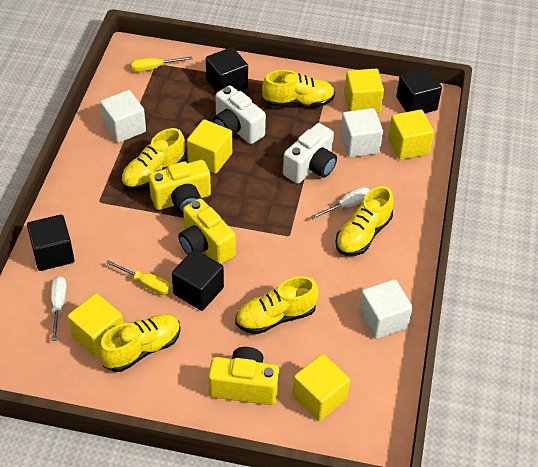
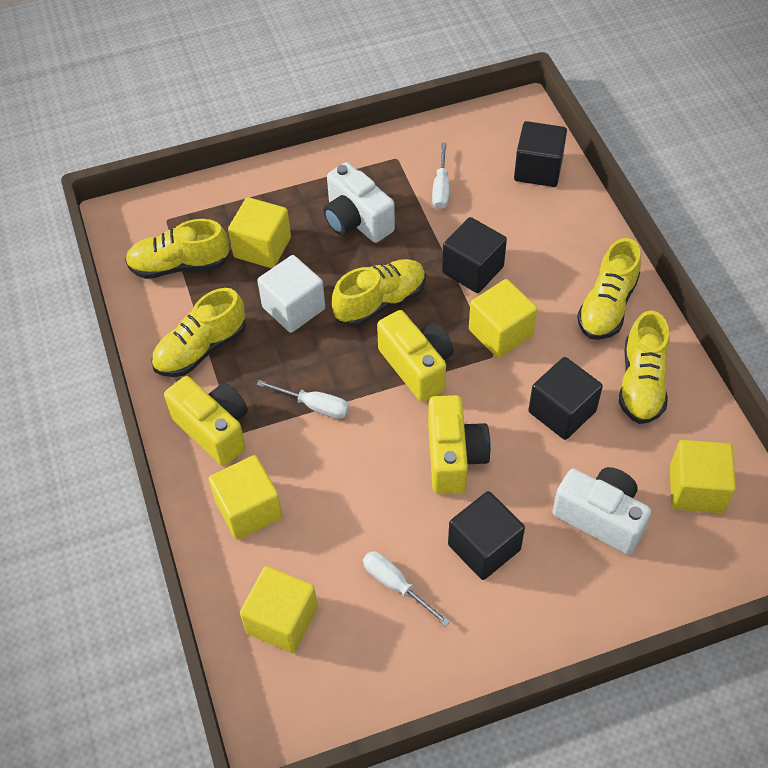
white cube: [100,90,146,143] [340,108,383,158] [359,279,413,339] = 3 -> [257,255,325,333] = 1
white screwdriver: [51,276,67,341] [311,187,370,219] = 2 -> [257,380,349,419] [363,551,450,626] [432,143,449,209] = 3
yellow screwdriver: [106,260,171,295] [131,56,192,72] = 2 -> none = 0

